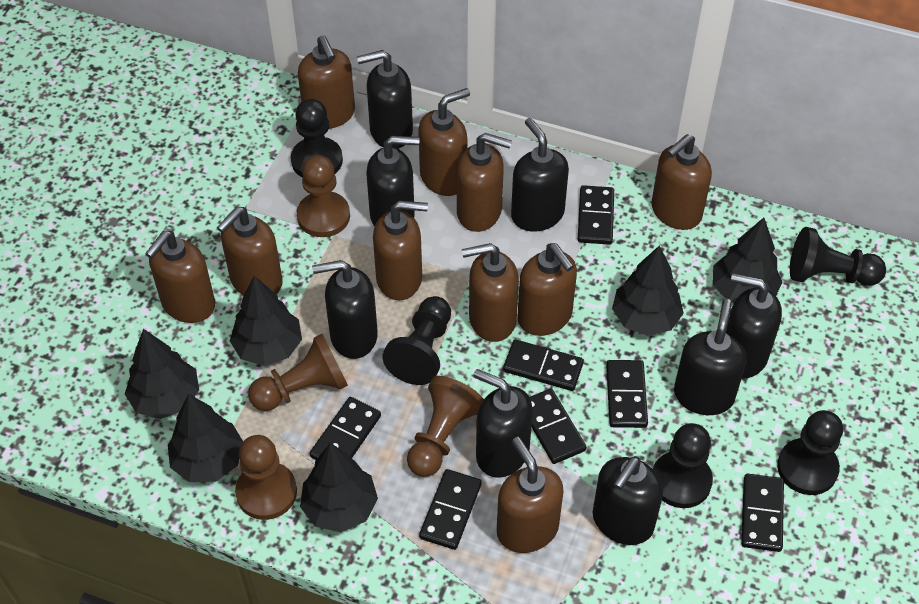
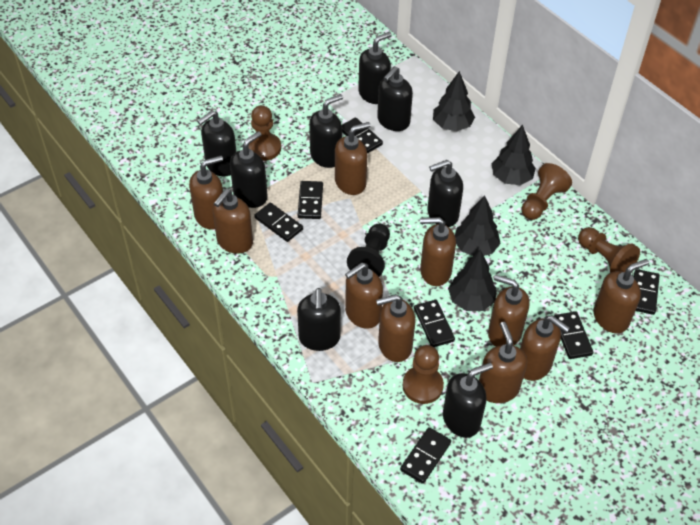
black pawn: [291,99,343,178] [383,296,451,385] [653,423,713,508] [777,410,843,495] [790,227,886,286] = 5 -> [347,224,390,277] = 1
black tree: [125,329,199,419] [168,394,243,482] [230,276,302,366] [300,443,378,532] [612,245,684,336] [713,218,783,303] = 6 -> [433,71,475,131] [448,250,497,311] [455,195,501,256] [492,124,536,185] = 4

